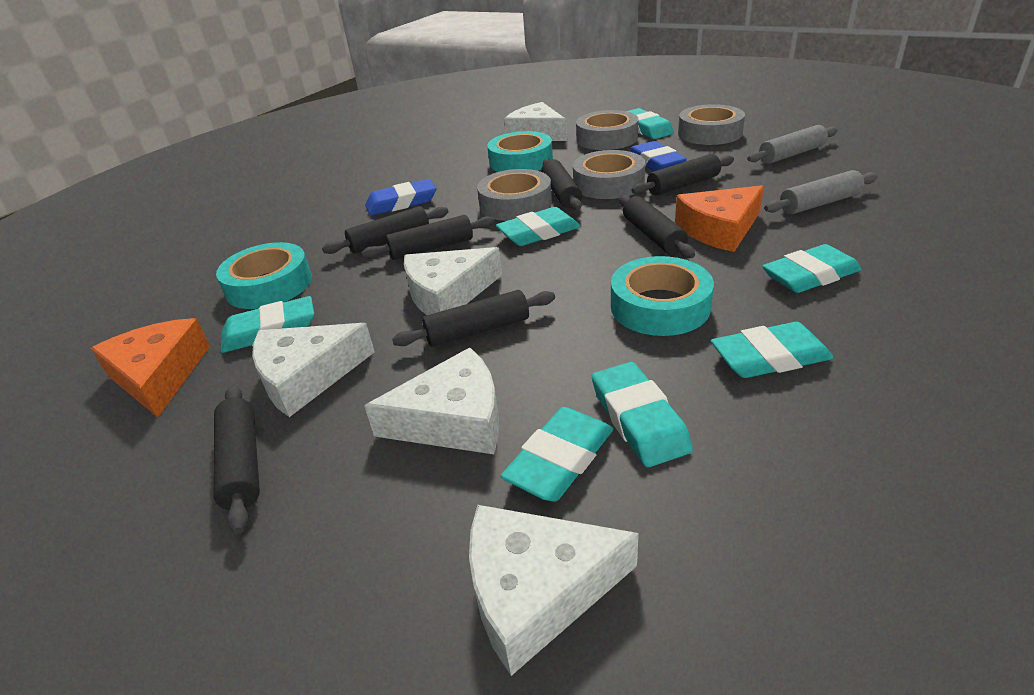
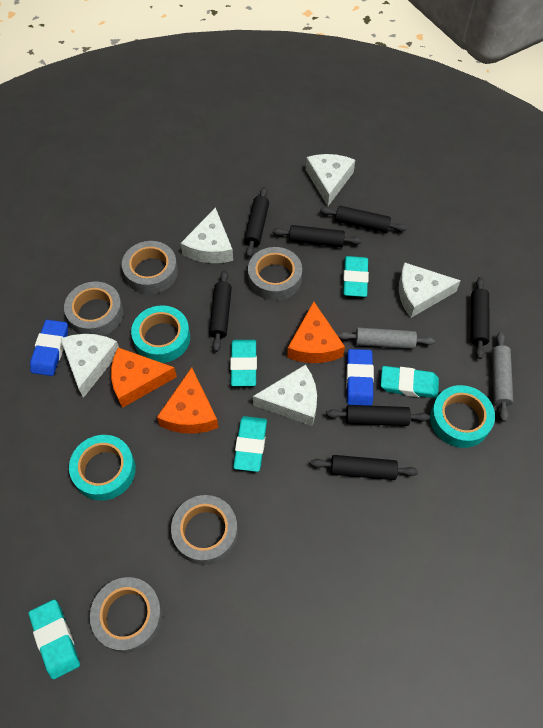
grey tape: [477,169,552,221] [573,150,645,199] [576,110,638,150] [678,104,745,145] = 4 -> [64,281,124,336] [90,577,163,653] [122,241,178,294] [171,495,238,565] [248,247,302,301] = 5
orange cheese: [91,318,210,418] [675,185,764,252] = 2 -> [111,348,177,408] [157,367,218,434] [287,301,345,363] = 3
turquoise eraser: [221,296,314,353] [496,207,580,246] [501,407,613,502] [592,362,693,467] [626,108,674,139] [711,322,833,378] [762,244,861,293] = 7 -> [29,599,80,679] [230,340,257,386] [233,416,267,472] [343,256,369,297] [381,366,439,398] = 5

